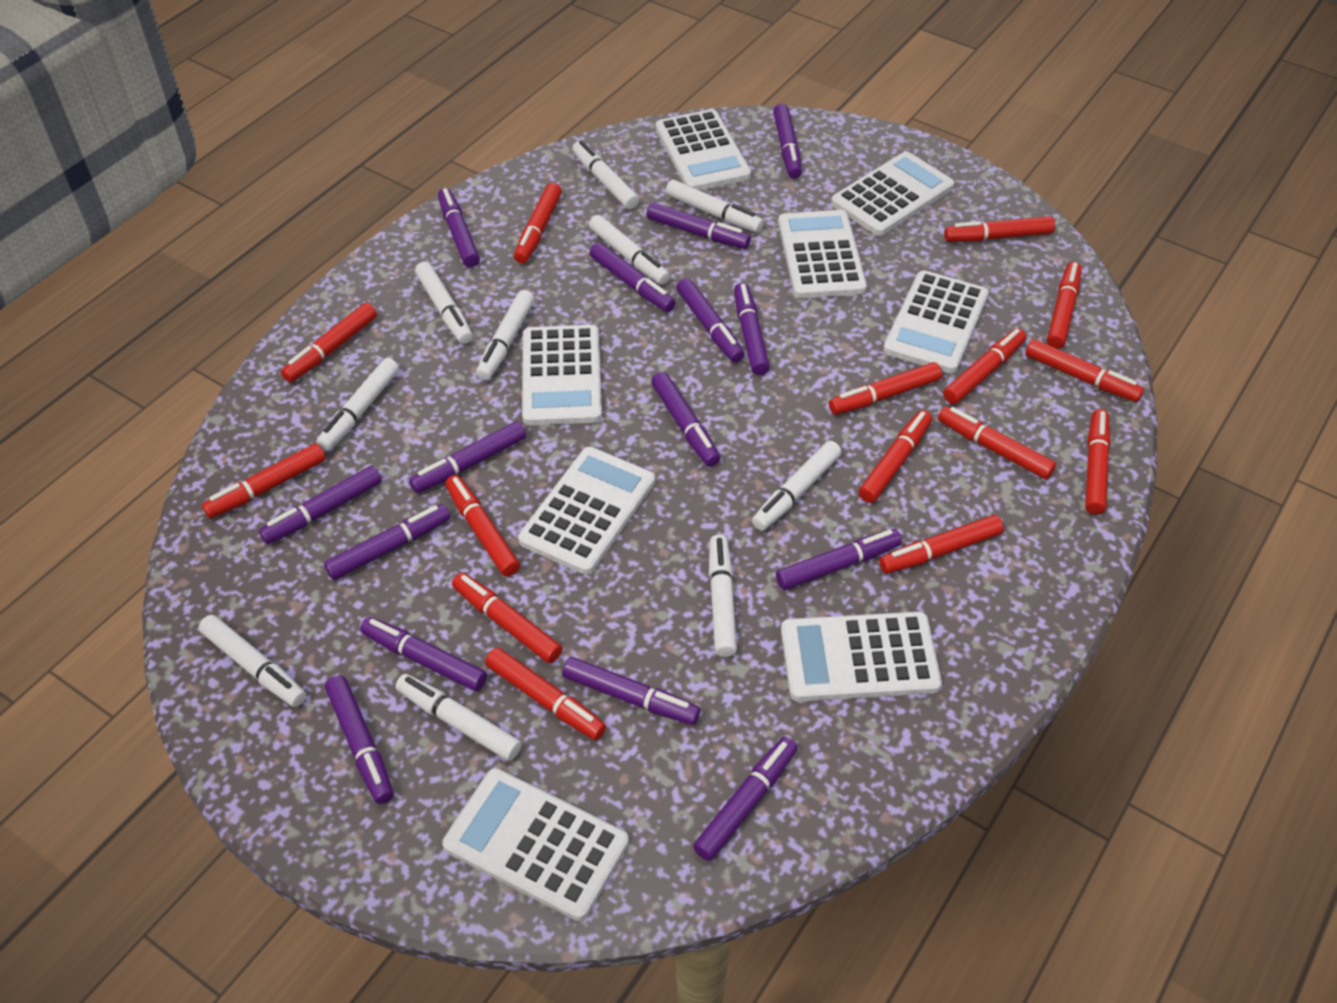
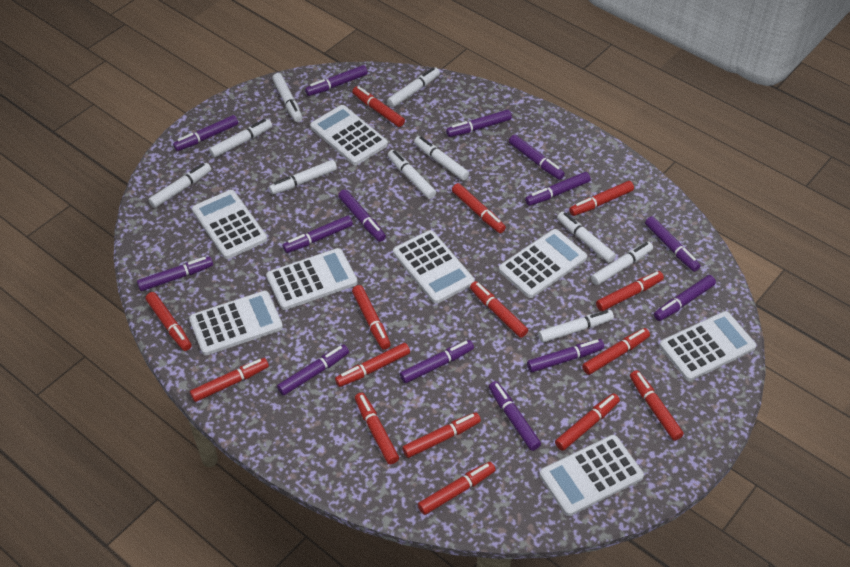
purple marker: [259,466,382,544] [324,504,450,580] [325,676,394,804] [360,617,487,691] [409,421,526,493] [438,188,480,267] [562,657,700,725] [589,243,676,312] [646,203,751,249] [651,372,720,467] [676,278,744,363] [693,737,797,861] [734,283,770,375] [773,104,802,178] [776,529,902,590] = 15 -> [137,257,213,291] [173,115,238,151] [277,345,349,396] [283,215,353,253] [305,65,368,96] [338,189,386,242] [400,340,474,383] [446,110,512,137] [489,381,541,451] [509,135,565,180] [525,172,591,206] [527,339,604,372] [645,216,701,272] [654,275,716,321] = 14

